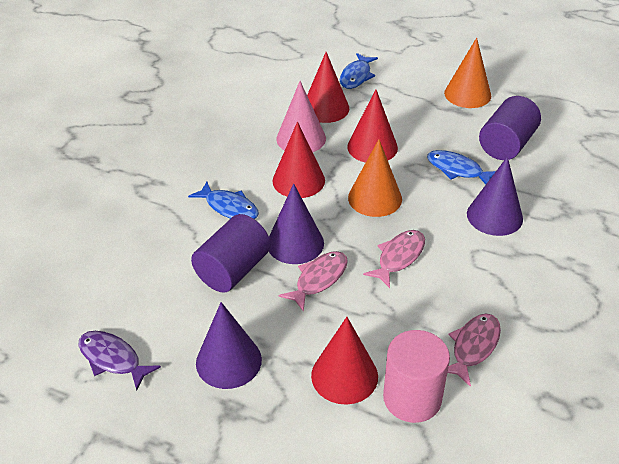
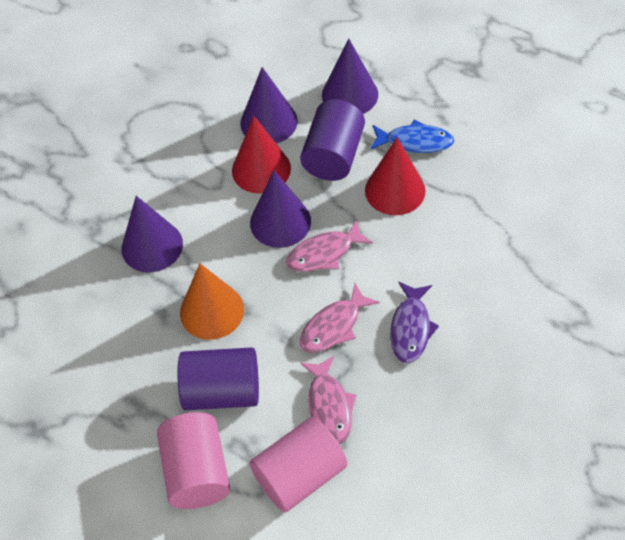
blue fish: [188,181,259,219] [340,53,378,89] [427,150,496,184] = 3 -> [371,120,455,153] = 1
orange cone: [348,139,402,217] [444,38,491,108] = 2 -> [180,263,244,340] = 1
pink cone: [276,81,326,152] = 1 -> none = 0
pink cylinder: [383,330,450,423] = 1 -> [157,412,230,509] [249,417,347,512] = 2
purple cone: [196,302,262,389] [269,184,324,264] [467,156,523,236] = 3 -> [122,196,183,273] [240,67,298,144] [250,170,311,248] [322,39,378,114] = 4
red cone: [273,122,325,198] [307,52,350,123] [311,317,378,405] [347,89,398,163] = 4 -> [232,116,291,194] [365,137,426,215] = 2

